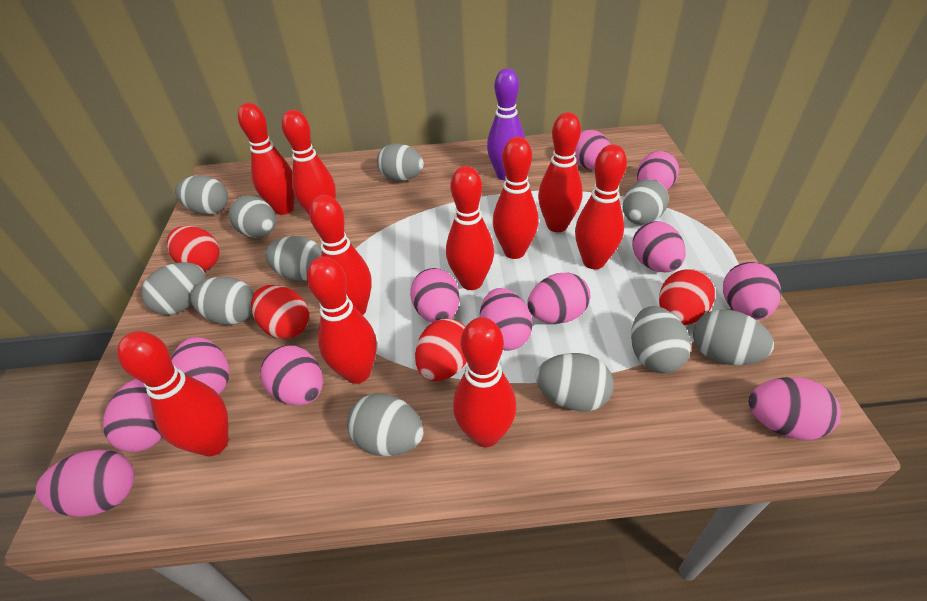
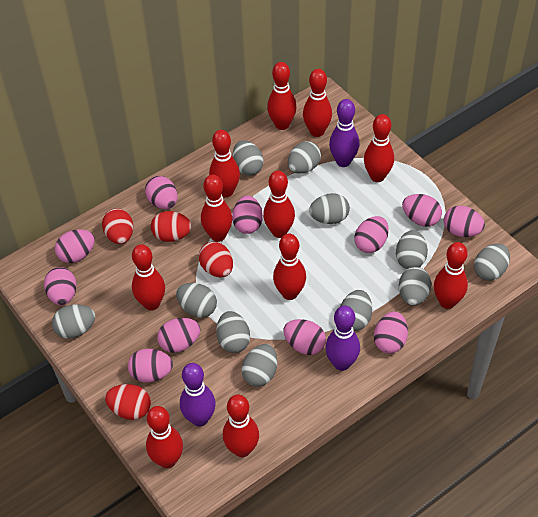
pink egg: [35,449,134,517] [103,379,162,452] [171,337,229,394] [260,345,323,405] [410,268,460,323] [480,288,532,351] [528,272,591,324] [575,130,611,170] [632,221,686,272] [637,151,679,190] [723,262,781,320] [749,377,841,440] = 12 -> [44,267,77,305] [55,229,95,263] [128,349,173,383] [145,176,178,209] [157,318,200,353] [232,196,263,234] [283,319,326,355] [354,216,389,253] [374,312,408,353] [402,194,442,227] [444,206,485,237] = 11
purple bowling pin: [487,68,525,180] = 1 -> [180,363,216,426] [325,306,360,371] [329,99,359,167] = 3
red bowling pin: [117,331,229,456] [238,103,295,215] [282,110,336,214] [307,256,377,384] [309,195,372,315] [446,166,494,290] [453,317,516,447] [493,137,539,259] [538,112,583,232] [575,144,627,269] = 10 -> [132,244,165,311] [146,406,183,468] [201,174,232,242] [209,130,240,197] [223,395,259,457] [263,171,295,238] [267,62,297,130] [273,234,306,300] [303,69,332,137] [364,114,394,182] [434,242,468,309] = 11

